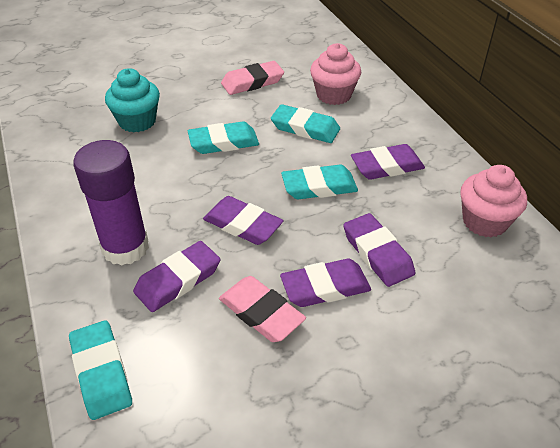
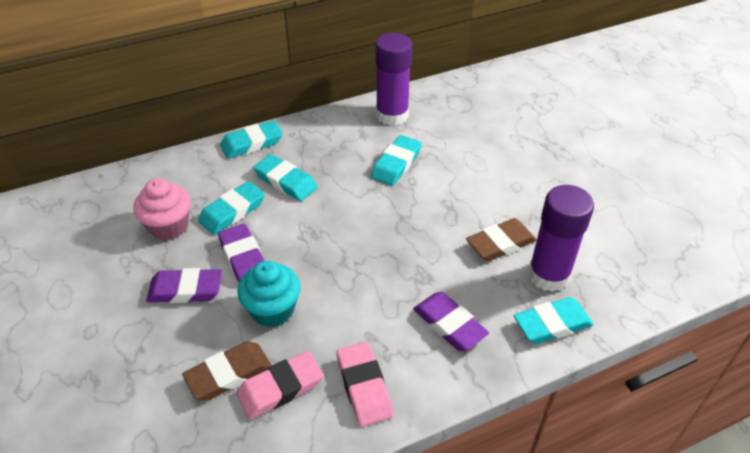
brown eraser: none = 0 -> [182,341,272,401] [466,218,537,261] = 2
pink cupcake: [310,43,361,105] [460,165,527,237] = 2 -> [133,178,191,240] = 1
purple eraser: [133,241,221,312] [203,196,284,245] [280,259,371,307] [344,213,415,287] [351,144,425,180] = 5 -> [146,268,222,303] [218,224,265,282] [413,292,489,351] = 3
purple glue stick: [73,140,149,266] = 1 -> [375,33,412,126] [528,185,594,292] = 2
turquoise eraser: [69,320,132,420] [188,121,259,154] [271,104,340,143] [281,165,358,199] = 4 -> [198,181,265,235] [220,121,283,159] [253,154,318,201] [371,135,422,186] [514,297,594,344] = 5

